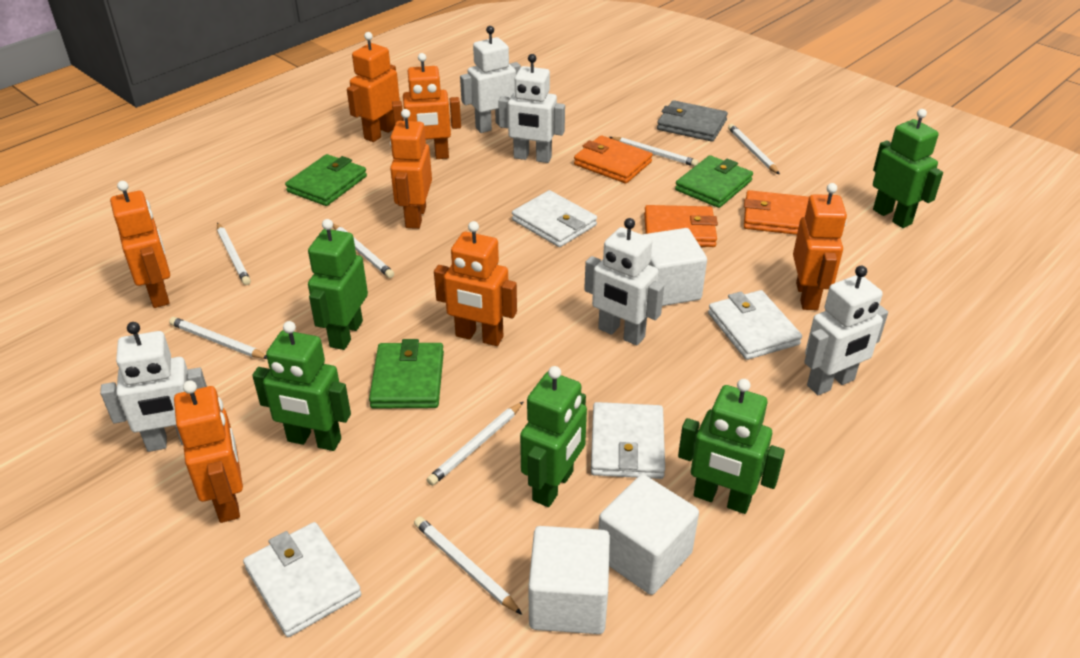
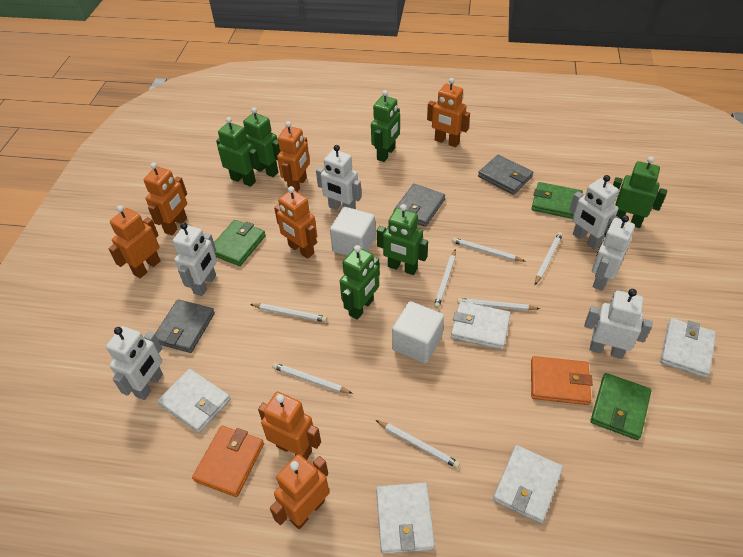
green robot: [252,321,351,451] [308,219,368,350] [520,366,587,507] [678,379,785,514] [873,109,943,228] = 5 -> [216,117,260,187] [243,107,280,177] [340,245,380,320] [371,90,400,162] [377,204,428,275] [613,157,667,228] = 6
grey wallet: [657,100,728,142] = 1 -> [155,299,215,353] [393,184,445,227] [478,155,533,195] = 3
orange wallet: [574,135,653,184] [644,205,718,247] [744,190,809,235] = 3 -> [192,426,264,497] [531,356,593,405] = 2
white cube: [528,526,610,634] [598,474,699,595] [642,228,707,306] = 3 -> [330,207,376,256] [392,301,444,364] = 2
white robot: [100,322,207,452] [460,26,521,133] [498,54,565,163] [584,218,664,346] [804,265,888,395] = 5 -> [106,326,163,400] [173,222,217,296] [316,145,362,210] [569,175,620,249] [584,289,653,359] [592,215,635,291] = 6
white wallet: [243,522,361,637] [512,190,597,247] [591,402,665,479] [708,290,802,360] = 4 -> [158,369,230,433] [376,483,435,554] [451,301,511,350] [493,445,563,524] [660,318,716,378] = 5

